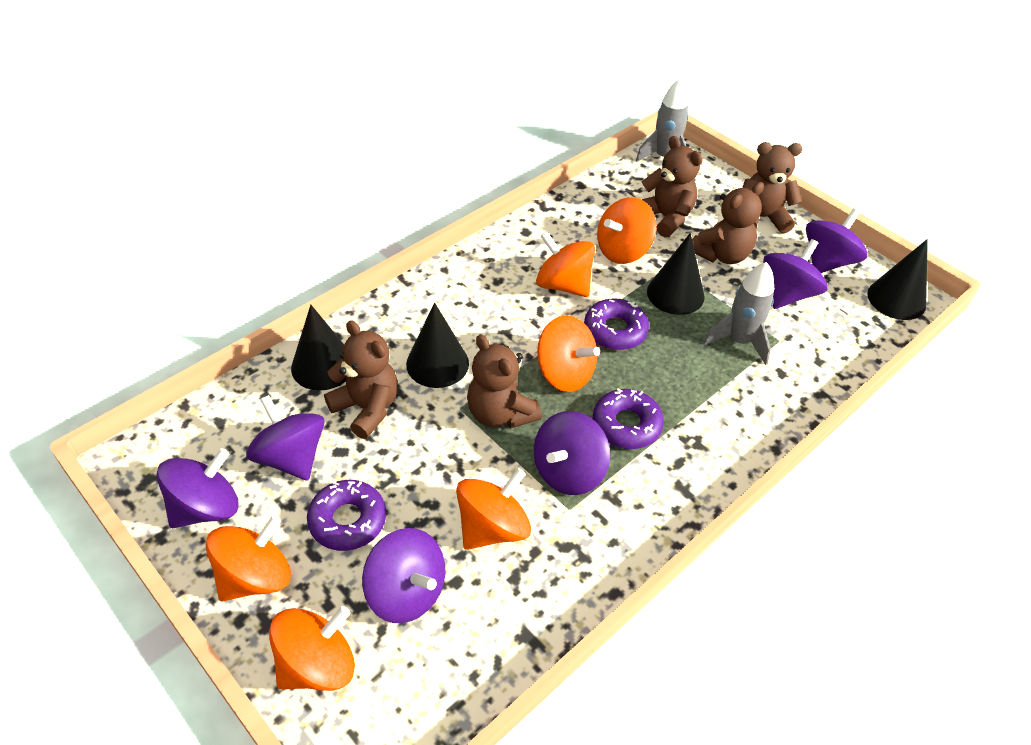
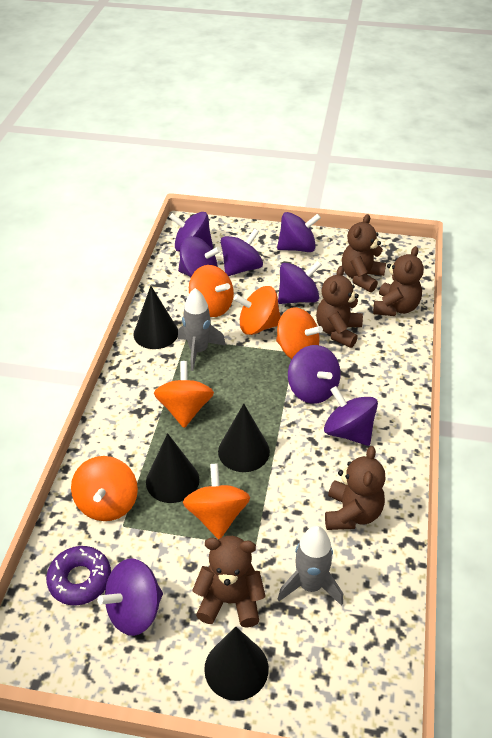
purple donut: [307,480,386,551] [584,299,649,350] [592,388,664,449] = 3 -> [46,546,111,605] = 1
purple spinning top: [157,448,239,528] [246,395,325,481] [362,528,446,623] [534,411,610,495] [763,239,828,309] [806,208,868,273] = 6 -> [97,559,163,636] [169,212,213,252] [178,236,221,277] [221,228,263,276] [277,212,321,252] [278,261,322,304] [288,345,340,404] [324,386,378,446] = 8

